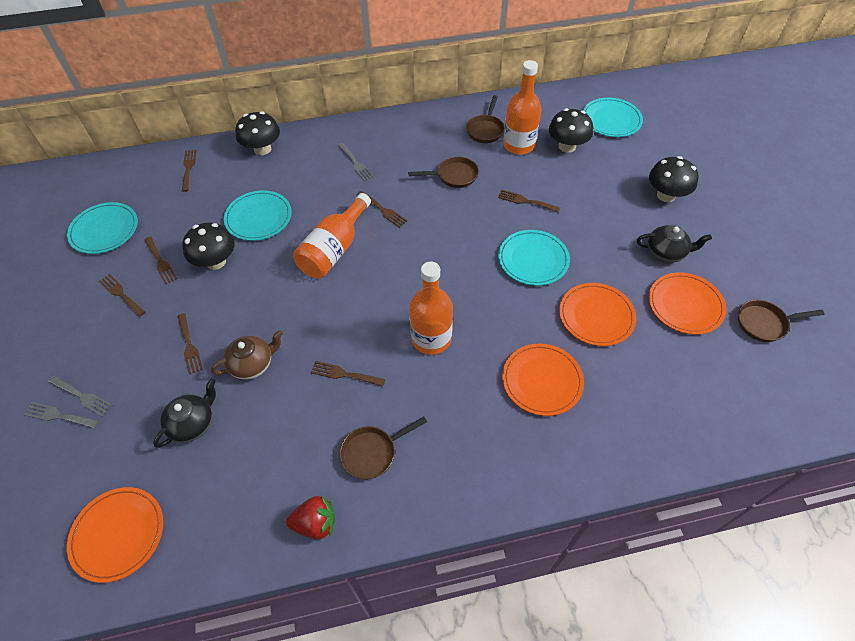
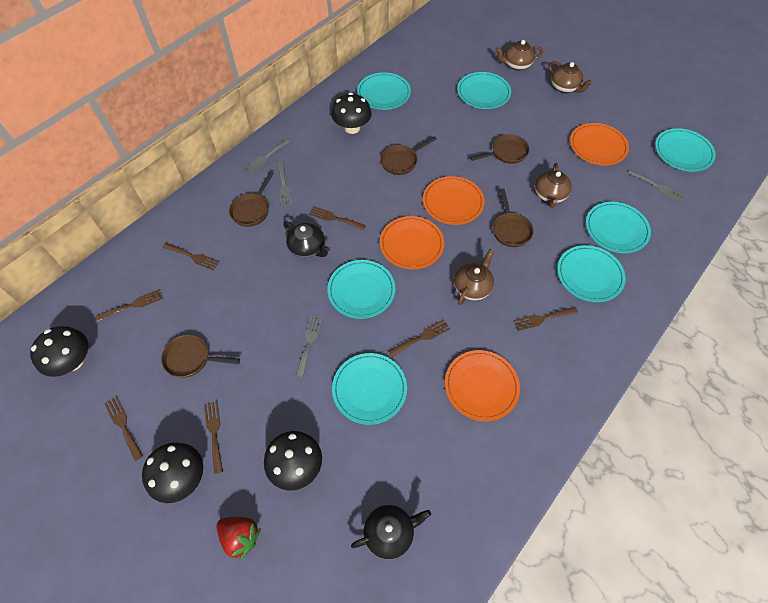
brown pan: [340,416,427,479] [408,157,478,188] [466,95,504,143] [738,300,824,342] = 4 -> [161,334,240,378] [229,172,273,227] [380,136,437,175] [470,134,529,164] [493,188,534,247] = 5
brown teapot: [211,330,283,380] = 1 -> [454,249,494,305] [495,40,543,70] [535,163,572,208] [549,61,593,93] = 4
grey fork: [24,402,99,429] [48,375,113,417] [338,143,374,181] = 3 -> [244,139,290,174] [278,162,292,207] [296,316,323,377] [628,170,685,202] = 4
orange bottle: [293,193,371,278] [409,262,453,355] [503,60,541,155] = 3 -> none = 0
turquoise plate: [67,202,138,254] [224,190,292,241] [498,230,570,286] [583,98,643,137] = 4 -> [327,260,395,319] [332,353,407,425] [357,72,411,110] [457,72,511,109] [557,245,626,302] [586,202,651,253] [655,128,716,172] = 7

